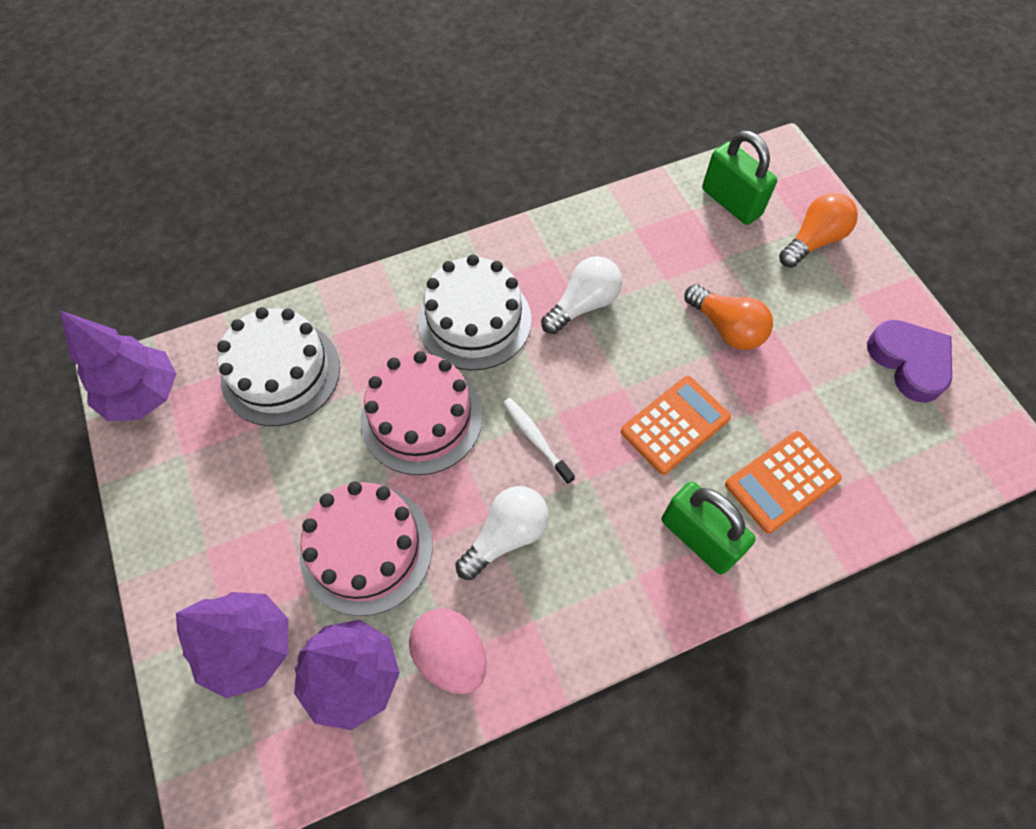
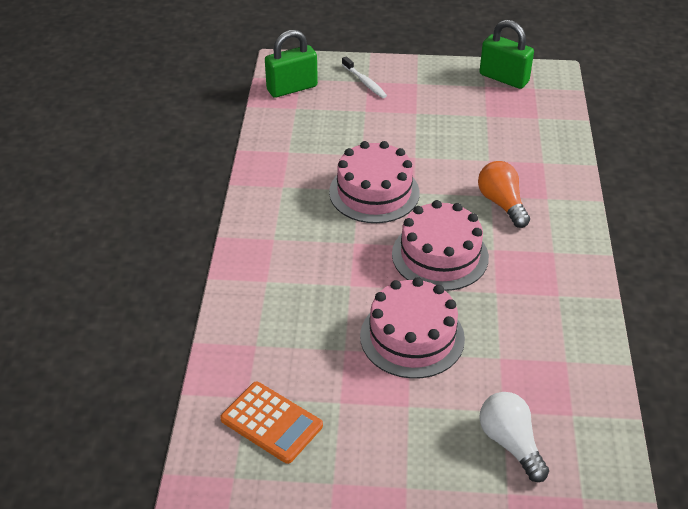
orange calculator: [621,376,731,475] [725,431,842,533] = 2 -> [220,382,323,464] = 1
orange light bulb: [684,284,773,350] [779,193,858,268] = 2 -> [478,161,530,228] = 1
pink cake: [300,481,433,616] [361,351,483,475] = 2 -> [329,141,420,223] [360,277,465,379] [392,200,489,291] = 3
pink egg: [409,608,487,694] = 1 -> none = 0
purple heart: [867,320,952,403] = 1 -> none = 0
purple tree: [60,311,177,421] [176,592,288,698] [294,620,400,730] = 3 -> none = 0
white cake: [217,307,340,426] [418,255,532,370] = 2 -> none = 0
white light bulb: [456,486,549,580] [541,256,622,334] = 2 -> [479,392,549,482] = 1

